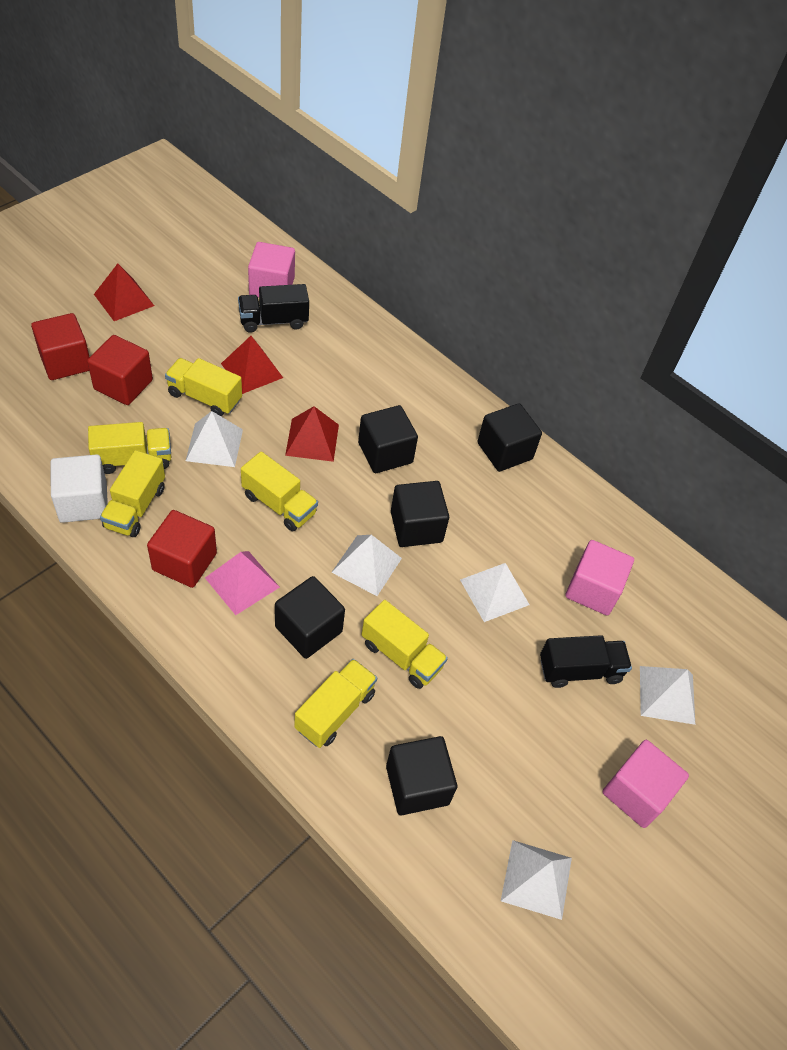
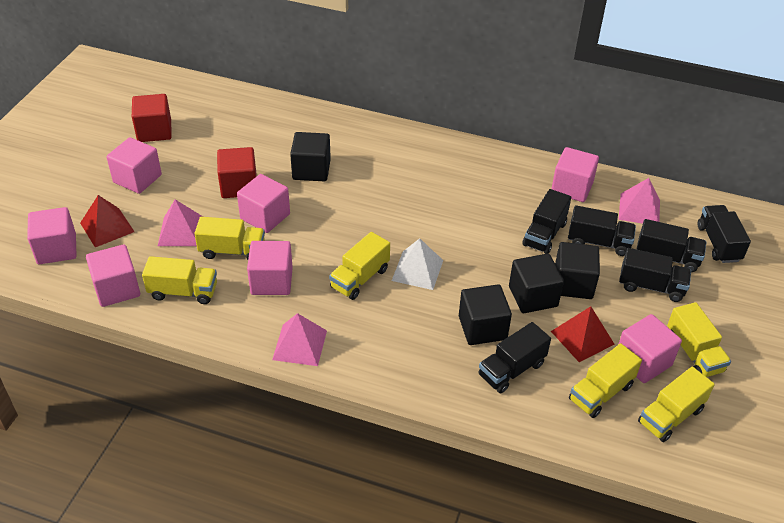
black cube: [275,576,345,659] [358,405,418,473] [386,736,457,815] [391,481,449,547] [478,403,542,472] = 5 -> [290,132,331,182] [459,284,512,345] [509,254,564,313] [555,242,600,299] = 4
black truck: [238,284,309,333] [540,635,632,688] = 2 -> [479,322,551,393] [522,189,571,254] [568,205,636,256] [619,248,691,302] [637,219,707,272] [698,205,751,263] = 6
pink cube: [248,242,295,298] [565,540,634,615] [603,740,689,828] = 3 -> [27,207,76,264] [86,244,140,307] [107,137,162,194] [237,174,290,233] [247,241,293,295] [552,147,599,202] [618,314,682,383] = 7
pink pyramid: [205,551,280,615] = 1 -> [158,199,203,246] [272,313,327,366] [619,178,660,224] = 3
red cube: [31,313,89,380] [87,335,153,405] [147,510,217,588] = 3 -> [132,94,172,142] [217,147,257,198] = 2
red pyramid: [94,264,154,321] [221,336,283,394] [285,406,339,462] = 3 -> [80,195,134,247] [551,306,614,362] = 2
white cube: [51,454,108,523] = 1 -> none = 0
white pyramid: [186,411,243,467] [331,535,402,596] [460,563,530,622] [501,840,572,920] [640,666,695,725] = 5 -> [392,238,443,290] = 1

